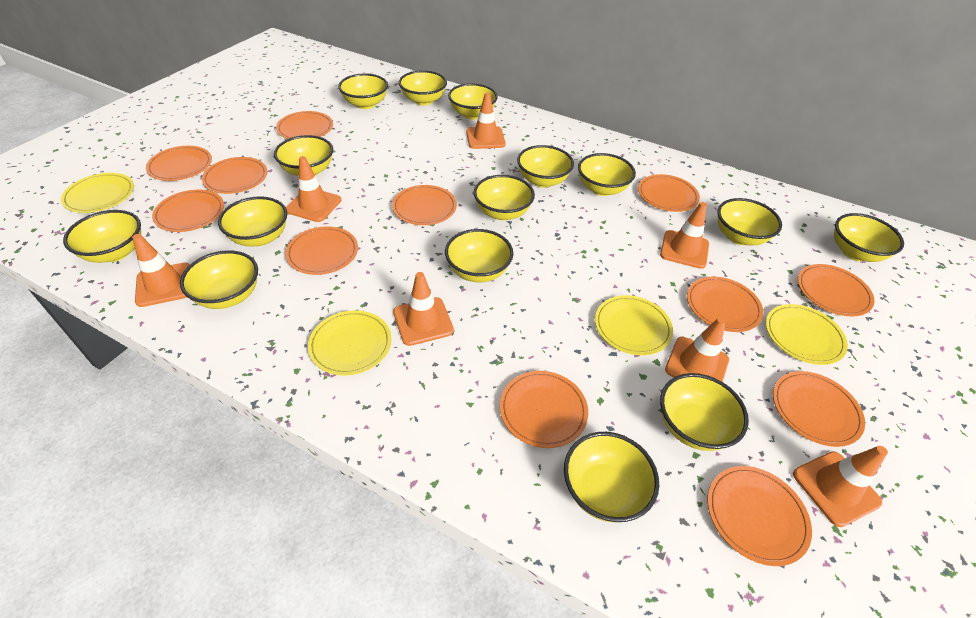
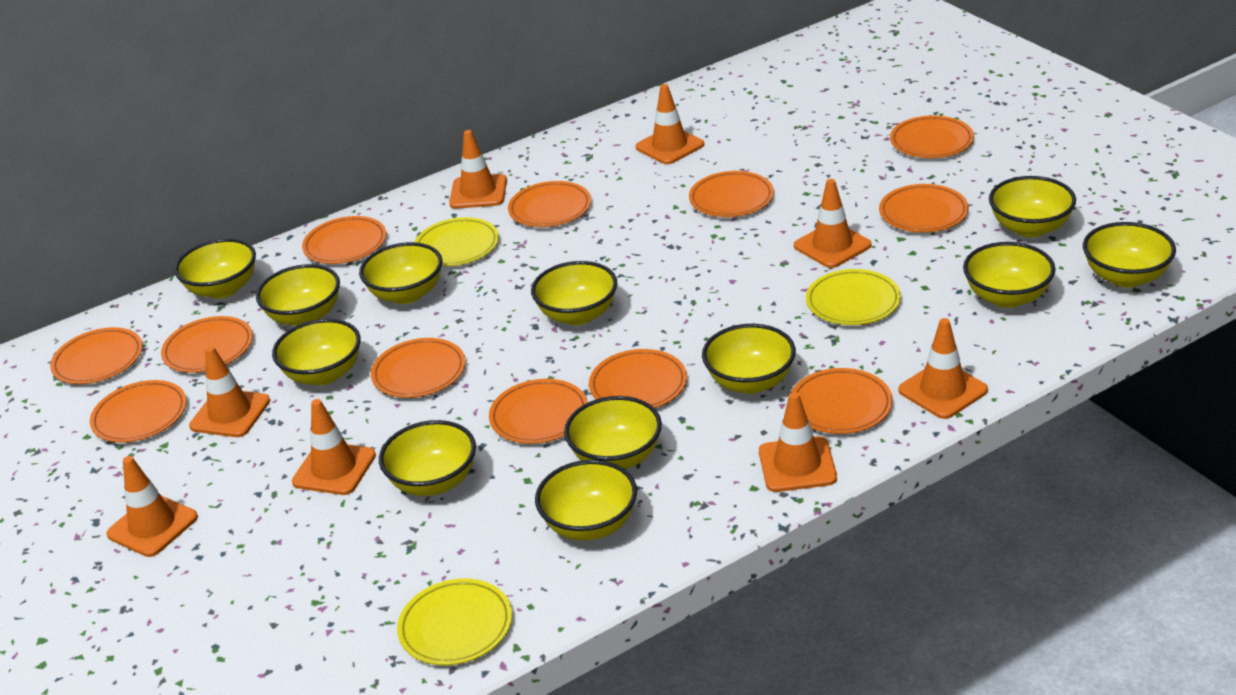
orange traffic cone: [132,234,190,307] [286,156,341,222] [393,272,454,346] [466,93,506,149] [660,202,709,269] [665,317,729,382] [793,446,888,527] = 7 -> [106,456,198,557] [189,346,270,437] [292,399,376,495] [449,130,507,209] [635,84,704,164] [759,392,837,492] [794,179,871,268] [898,318,988,419] = 8
yellow bowl: [63,210,141,263] [180,250,258,309] [218,196,287,247] [274,135,333,176] [338,73,388,109] [399,70,447,106] [445,229,513,282] [448,83,498,120] [474,175,535,221] [517,145,574,188] [564,432,659,522] [578,153,636,196] [660,373,749,451] [718,198,782,245] [834,213,904,262] = 15 -> [174,238,256,299] [256,264,340,326] [272,319,361,385] [359,242,442,304] [379,420,476,496] [531,261,617,325] [535,460,637,541] [564,396,662,469] [702,324,796,394] [963,242,1056,308] [989,176,1076,237] [1083,222,1176,287] = 12
yellow plate: [61,173,134,213] [308,310,391,376] [595,295,673,355] [766,304,848,365] = 4 -> [397,578,512,665] [415,217,499,266] [806,269,901,325] = 3

